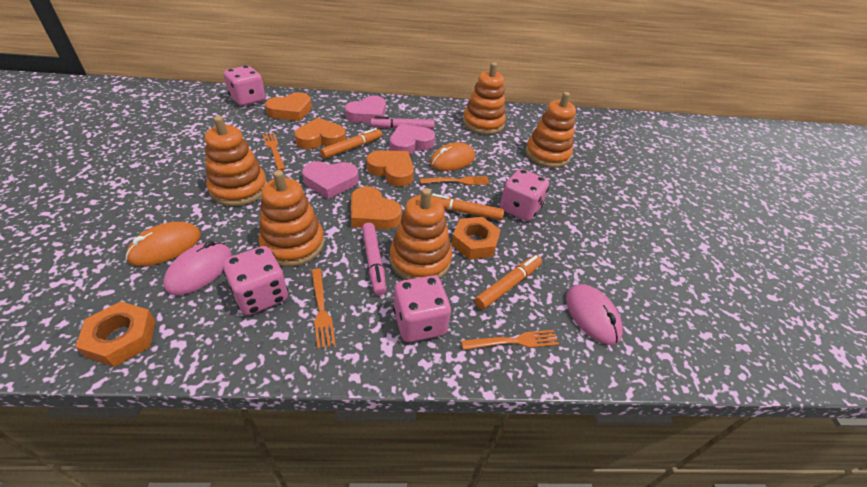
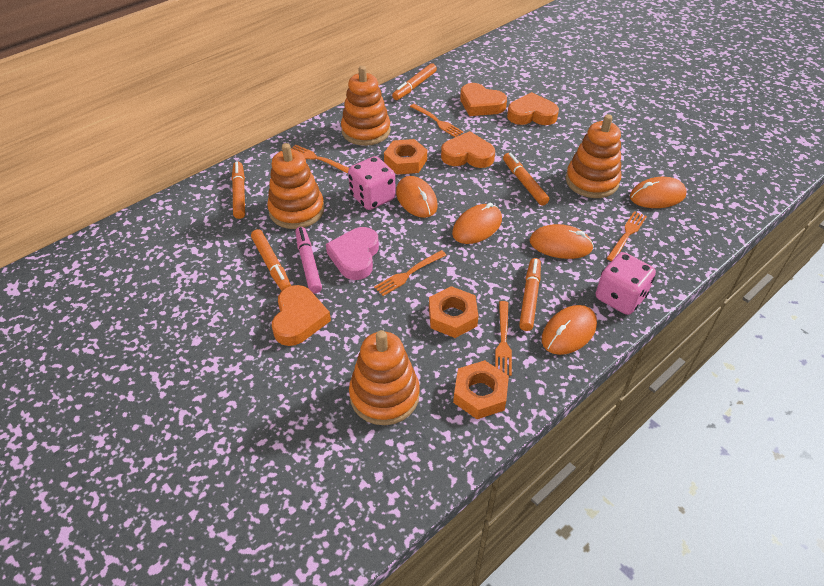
orange fork: [262,132,285,170] [311,268,336,349] [420,176,490,185] [461,330,559,350] = 4 -> [291,145,349,173] [374,250,446,296] [410,104,463,137] [495,301,512,376] [607,211,647,261] = 5
orange marker: [320,128,382,159] [431,194,504,220] [475,255,542,309] = 3 -> [232,162,245,219] [251,229,291,291] [392,63,437,100] [503,153,549,206] [519,258,541,331] = 5
orange mouse: [126,222,201,266] [430,142,475,171] = 2 -> [396,176,438,218] [452,203,502,244] [529,224,594,259] [542,305,597,355] [630,177,687,208] = 5
orange nut: [76,302,156,367] [452,217,501,260] = 2 -> [384,139,427,174] [429,286,479,338] [453,360,509,419] = 3
orange stacking toy: [205,116,267,206] [259,170,325,267] [390,188,452,280] [463,62,506,135] [525,92,576,168] = 5 -> [267,143,324,229] [341,65,391,146] [349,330,420,425] [566,114,621,198] = 4
pink dice: [223,246,288,315] [224,66,266,106] [393,275,451,342] [500,169,549,221] = 4 -> [348,156,396,210] [596,252,656,315] = 2
pink heart: [302,161,359,199] [345,96,386,123] [390,124,435,155] = 3 -> [326,227,379,280] = 1
pink marker: [362,223,386,295] [371,116,435,129] = 2 -> [295,227,322,293] = 1
pink mouse: [163,241,232,295] [566,284,623,345] = 2 -> none = 0

